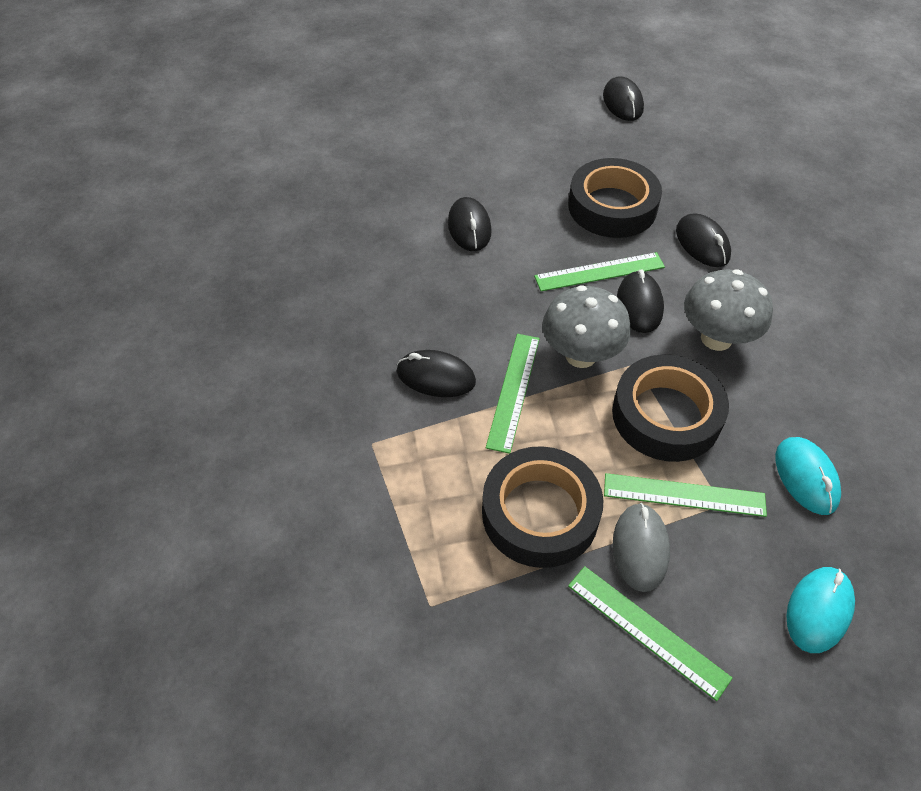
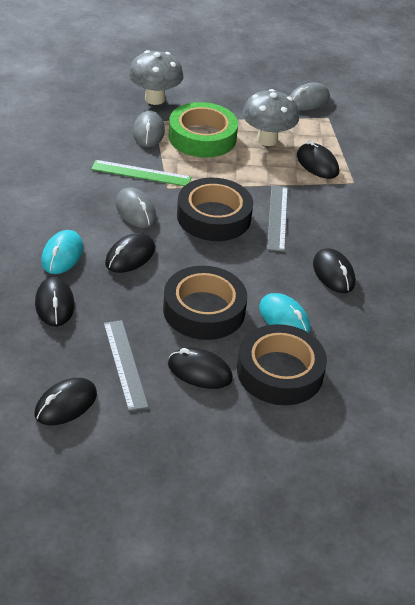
black mouse: [397,350,476,397] [448,197,492,251] [603,76,644,121] [617,270,664,333] [676,214,731,267] = 5 -> [34,378,97,425] [35,277,75,327] [105,233,155,273] [168,348,233,389] [297,140,339,179] [313,248,356,293] = 6
green ruler: [486,334,540,454] [534,252,665,291] [568,566,733,701] [604,473,767,517] = 4 -> [91,160,192,186] = 1
green tape: none = 0 -> [169,102,238,158] = 1
grey mouse: [613,503,670,592] = 1 -> [115,187,156,228] [133,111,165,147] [290,83,330,111] = 3
grey ruler: none = 0 -> [104,320,149,411] [267,185,288,252] = 2

